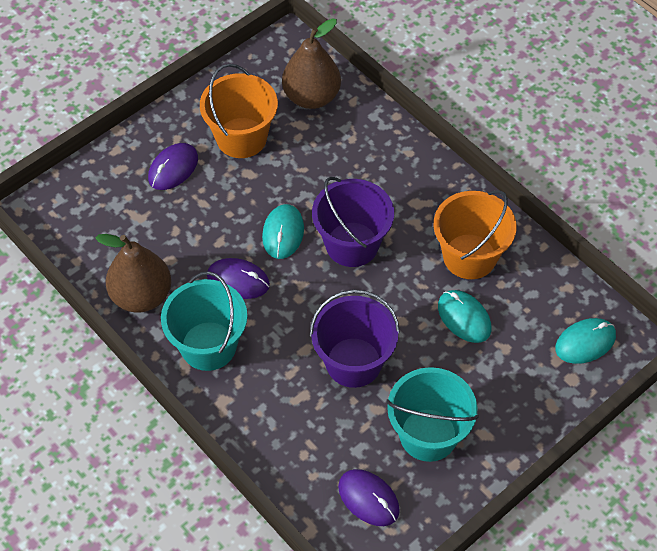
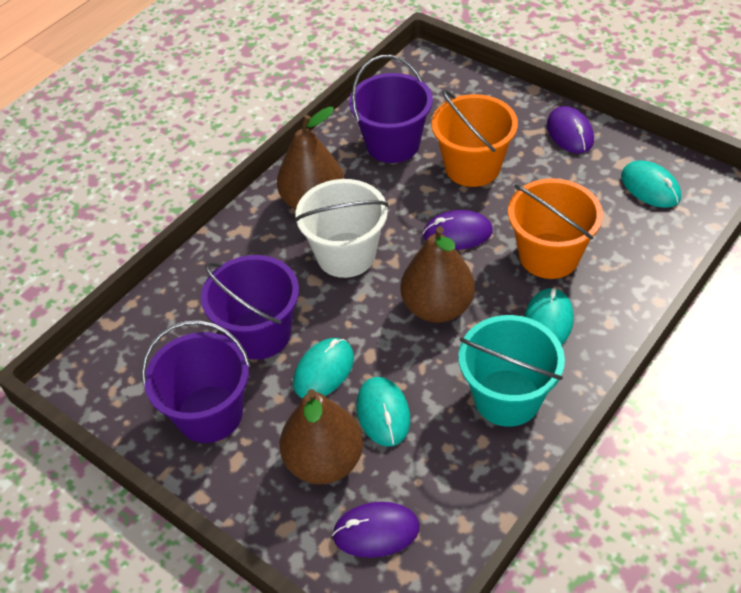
brown pear: [95,234,171,313] [282,18,341,109] = 2 -> [277,106,344,210] [280,389,363,484] [400,226,475,323] = 3
purple bucket: [310,290,400,388] [312,177,394,267] = 2 -> [142,320,251,443] [201,255,299,360] [349,55,433,163] = 3
turquoise bucket: [161,271,247,371] [386,367,479,462] = 2 -> [458,315,565,427] = 1
turquoise mouse: [262,204,304,259] [438,290,491,343] [555,318,616,364] = 3 -> [293,338,354,398] [356,377,410,447] [524,287,574,345] [621,161,681,208] = 4
white bucket: none = 0 -> [294,179,389,278] = 1

